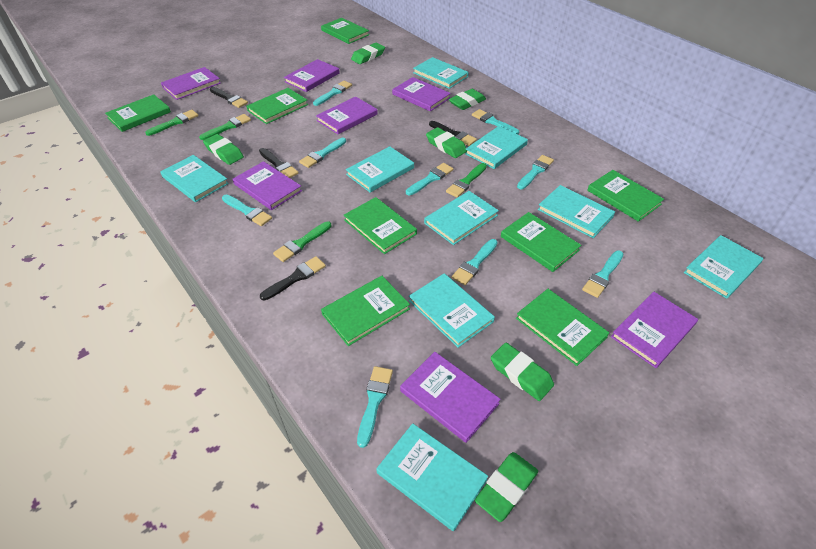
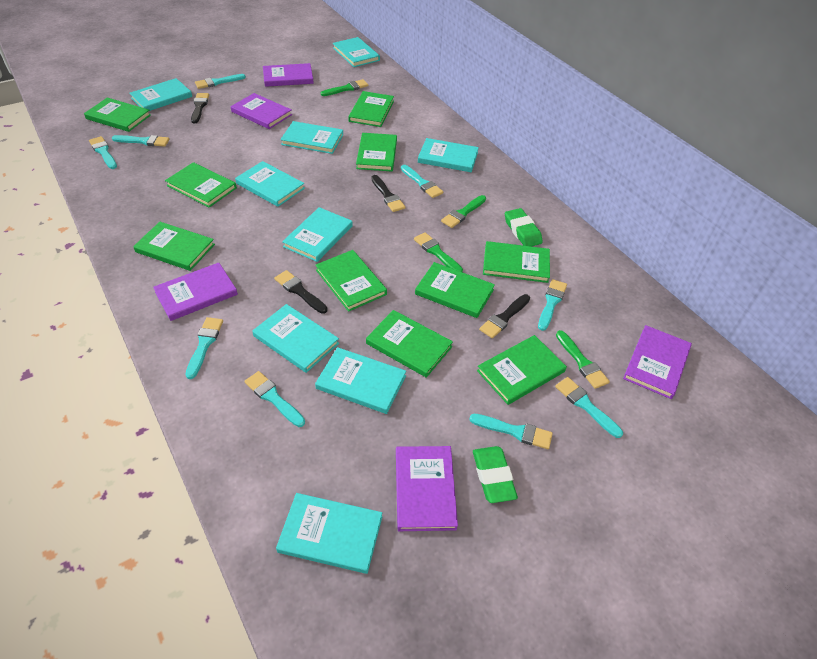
green book: [105,94,171,132] [246,88,308,124] [321,18,369,44] [321,276,410,346] [344,197,417,254] [501,212,581,272] [516,289,609,366] [587,170,664,222] = 8 -> [84,98,151,132] [133,222,215,271] [165,162,237,208] [315,250,387,312] [348,91,394,127] [356,133,397,172] [366,310,453,378] [415,262,495,318] [477,335,567,405] [483,241,550,283] = 10
green eraser: [203,134,244,165] [351,43,385,64] [426,127,467,158] [449,89,486,110] [475,452,538,522] [491,343,554,401] = 6 -> [473,446,518,503] [505,208,543,246] = 2
purple book: [161,67,221,100] [233,161,302,210] [284,59,340,92] [316,96,378,134] [392,77,451,111] [400,352,501,443] [611,291,698,368] = 7 -> [153,263,238,321] [230,93,292,129] [263,63,314,87] [396,446,458,531] [623,325,692,399] = 5

